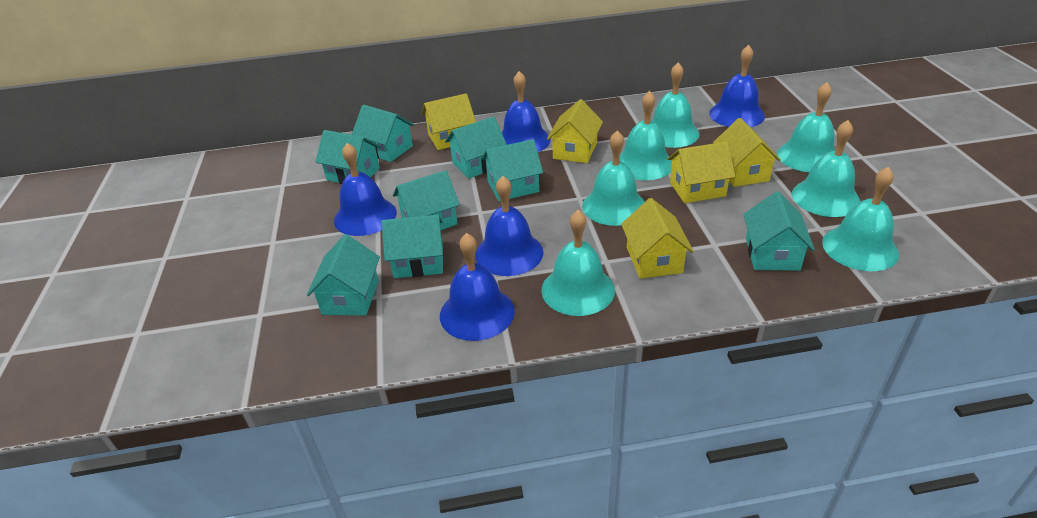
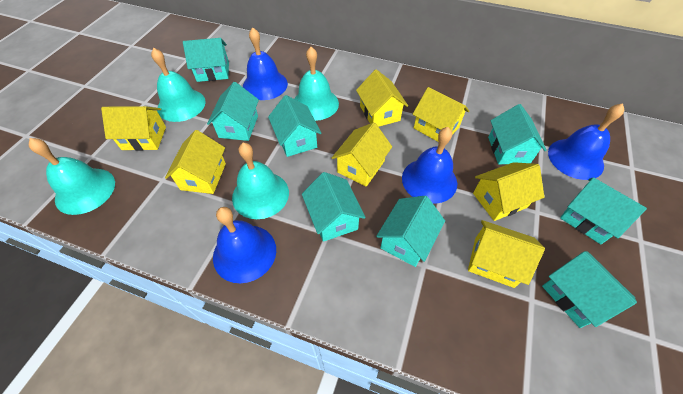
blue bell: [334,143,397,236] [440,233,515,341] [475,176,543,276] [502,71,551,152] [709,45,765,127] = 5 -> [213,207,276,283] [243,27,288,100] [402,127,457,204] [548,103,624,180] = 4
turquoise bell: [541,210,615,316] [582,130,645,226] [619,91,672,180] [652,62,700,148] [777,82,835,173] [792,120,860,217] [822,167,899,271] = 7 -> [29,138,115,215] [151,48,206,122] [232,143,289,219] [294,47,339,121] = 4
yellow house: [422,93,476,150] [547,99,603,163] [621,198,694,279] [667,142,735,203] [713,118,781,187] = 5 -> [101,106,166,151] [165,130,226,194] [332,122,392,187] [356,69,408,127] [413,87,469,142] [468,220,545,288] [473,162,544,221] = 7

